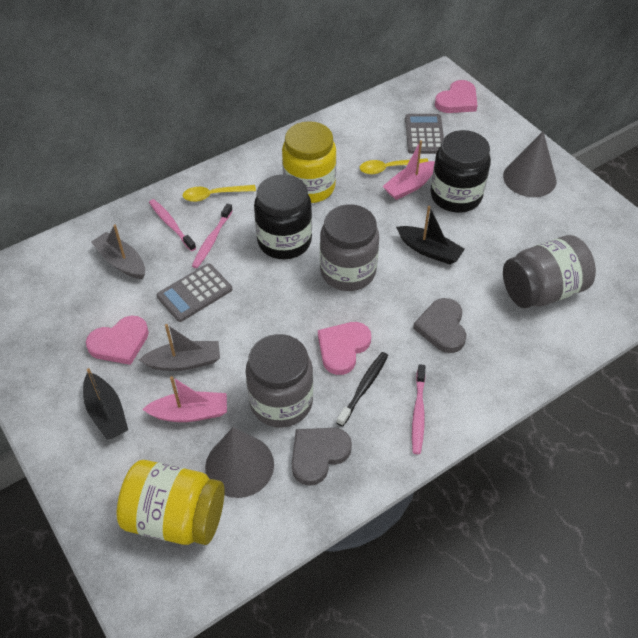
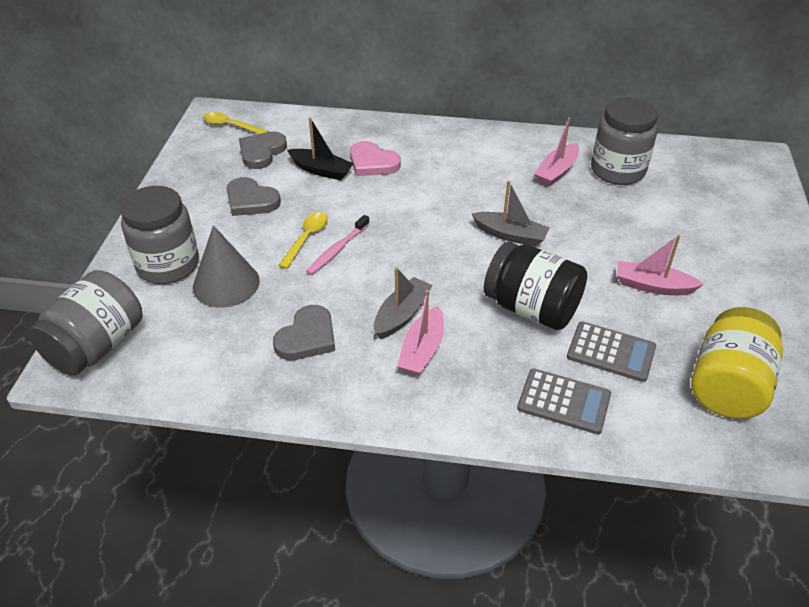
black boat: [83,368,128,440] [396,206,465,264] = 2 -> [287,118,354,180] = 1
black jar: [254,174,312,259] [431,130,491,213] = 2 -> [484,242,587,330] = 1
black toothbrush: [337,352,388,427] = 1 -> none = 0
grey cone: [205,427,274,498] [503,132,556,197] = 2 -> [193,225,260,308] = 1
grey heart: [292,428,352,486] [413,298,466,353] = 2 -> [227,177,281,216] [239,131,287,169] [273,305,335,360] = 3
pink boat: [142,376,227,422] [382,140,435,200] = 2 -> [397,290,444,375] [534,117,579,186] [616,235,704,295] = 3
pink heart: [86,316,149,365] [318,322,371,375] [435,80,477,113] = 3 -> [350,141,401,176] = 1
pink toothbrush: [149,199,196,251] [192,204,233,268] [412,364,425,454] = 3 -> [306,215,370,275] = 1
yellow jar: [117,460,225,545] [282,121,336,203] = 2 -> [691,307,783,419] = 1

